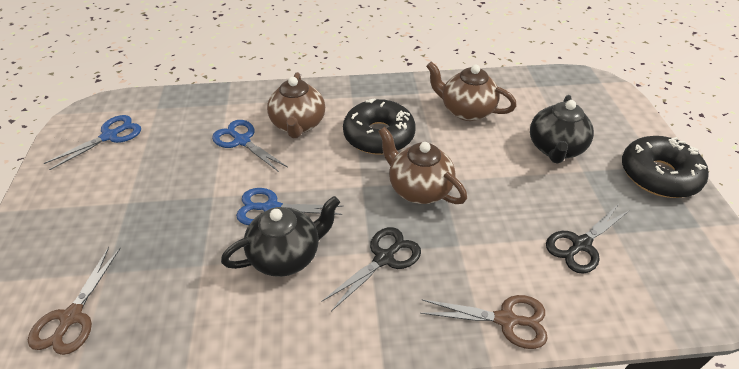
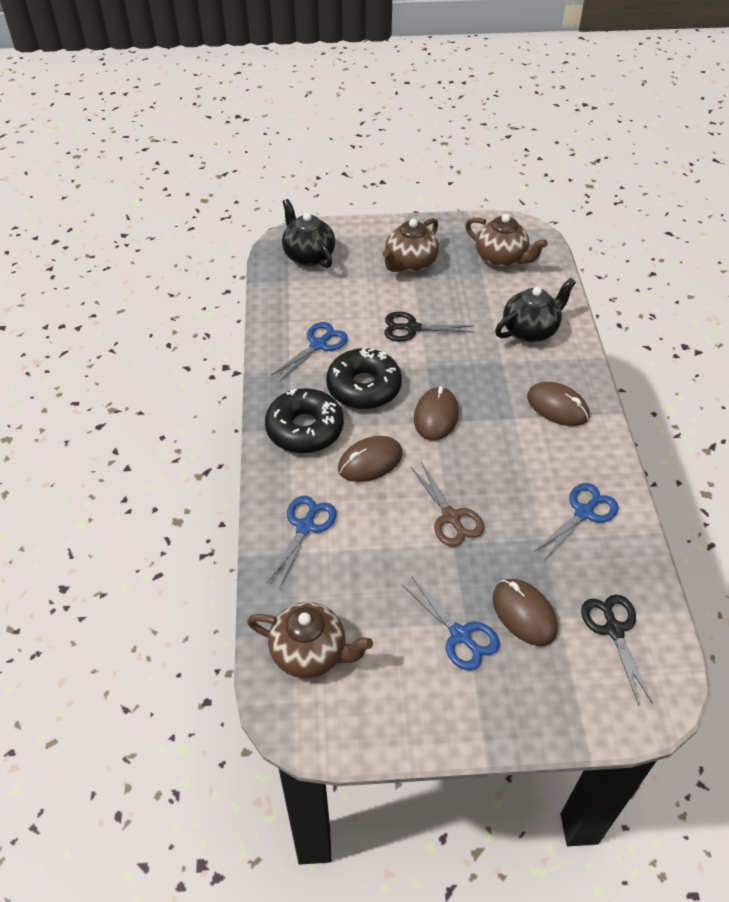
blue scissors: [44,115,141,170] [212,120,288,172] [236,188,343,225] = 3 -> [267,496,337,588] [271,322,348,381] [401,576,500,670] [534,483,619,559] = 4
brown mouse: none = 0 -> [338,436,402,482] [414,386,459,441] [493,579,558,646] [527,382,589,426] = 4
brown scissors: [28,247,121,355] [420,295,548,349] = 2 -> [411,462,484,547] = 1

